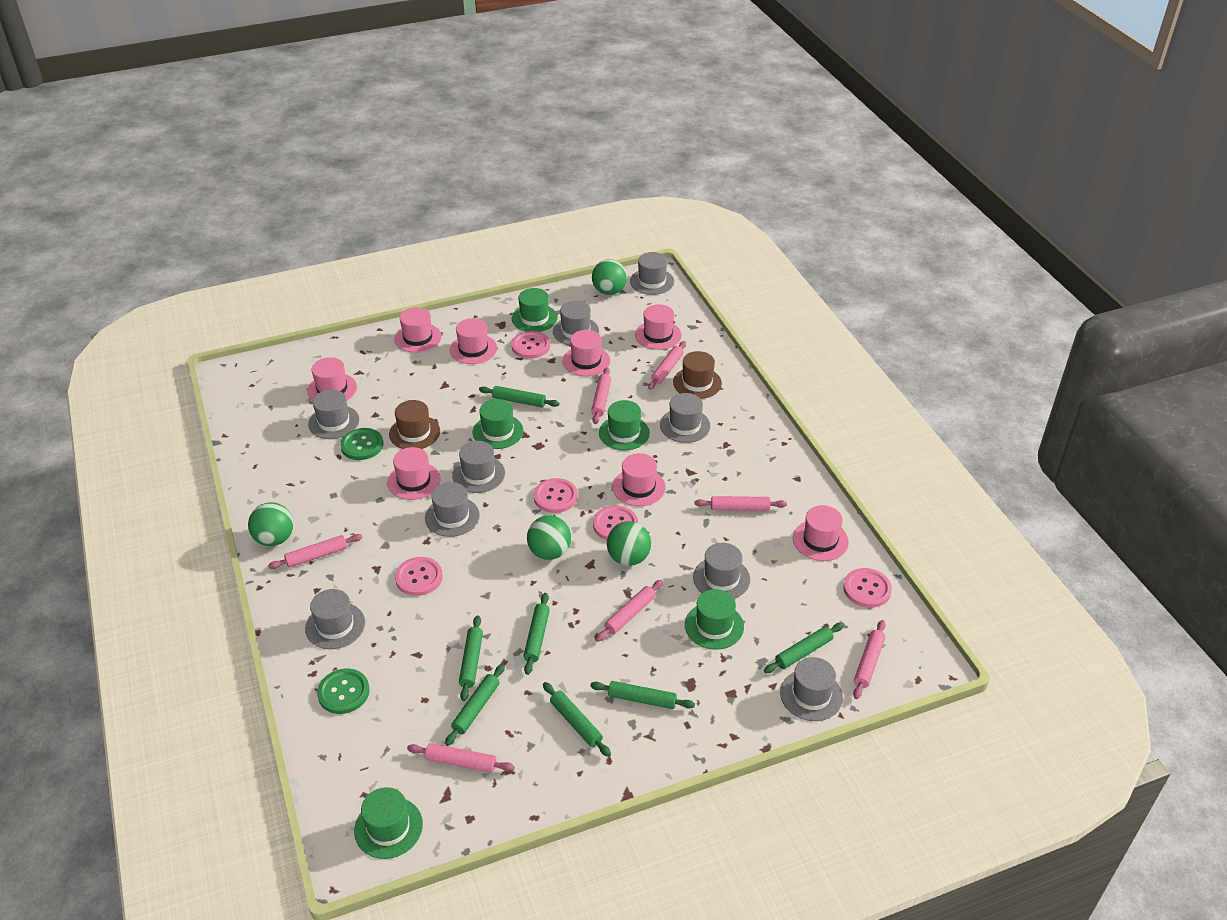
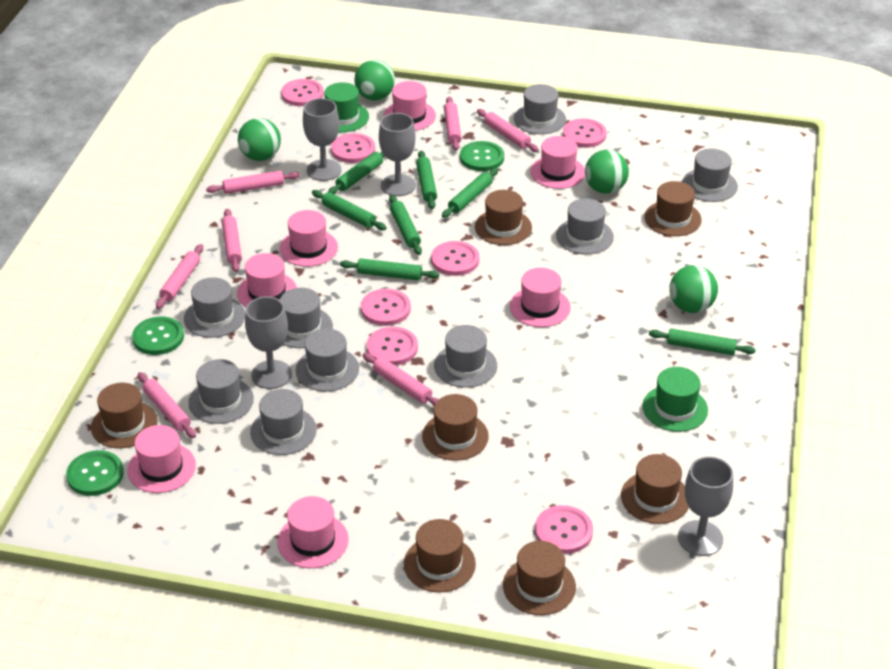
brown hat: [389,400,440,449] [673,351,722,399] = 2 -> [91,383,158,448] [404,519,476,593] [422,394,489,461] [475,190,532,245] [503,541,576,615] [621,454,689,524] [644,181,702,236] = 7
green button: [317,669,370,714] [340,428,383,460] = 2 -> [66,450,124,496] [132,317,184,355] [460,141,504,171] = 3
green hat: [354,787,423,859] [472,399,523,449] [512,288,558,332] [599,400,650,451] [685,589,744,650] = 5 -> [324,82,369,132] [642,367,708,432] = 2
grey goblet: none = 0 -> [245,296,292,389] [303,98,342,181] [379,113,416,196] [678,456,733,556] = 4
pink button: [395,557,443,596] [511,331,550,359] [533,478,578,513] [593,505,638,540] [843,568,892,608] = 5 -> [281,79,324,106] [331,133,375,163] [361,289,411,326] [367,327,418,365] [431,241,479,276] [535,505,593,554] [563,118,607,148] = 7
pink hat: [307,357,357,401] [387,447,441,500] [394,307,441,353] [450,318,497,364] [563,330,610,376] [612,453,666,506] [635,304,682,350] [793,505,849,561] = 8 -> [127,425,196,493] [237,253,297,307] [277,496,349,568] [280,210,338,267] [383,81,436,131] [510,268,571,327] [531,136,585,189] = 7

